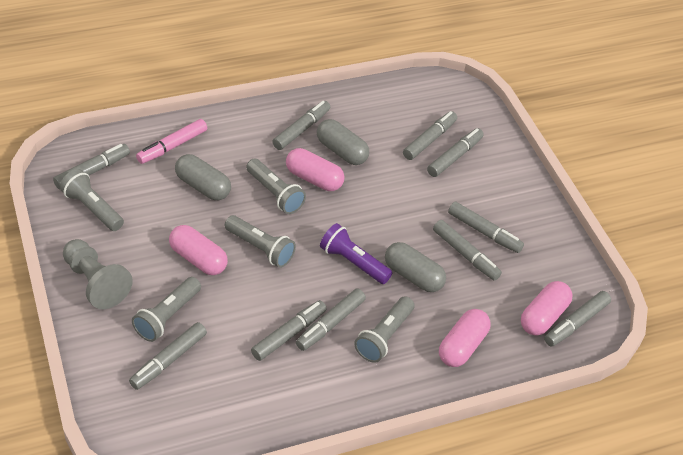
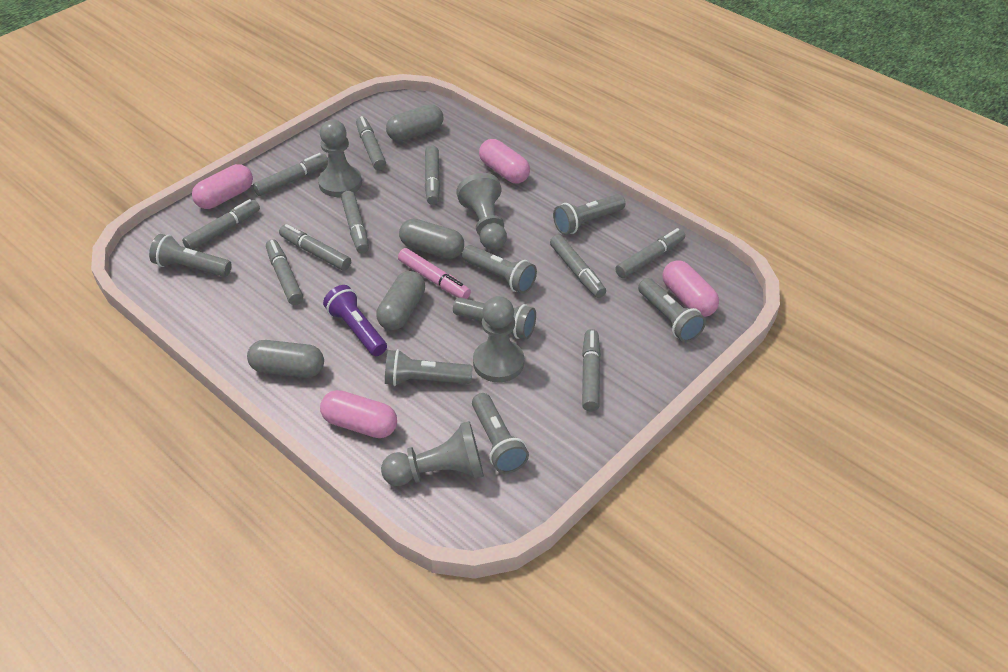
grey capsule: [175,154,231,200] [317,119,369,165] [385,242,446,292] = 3 -> [247,340,324,378] [376,271,425,330] [386,104,443,142] [399,219,464,259] = 4
grey flashlight: [60,169,124,231] [132,277,201,342] [225,215,296,268] [246,159,306,214] [354,296,415,363] = 5 -> [149,234,232,277] [385,349,473,386] [453,297,536,340] [462,245,537,294] [472,393,529,473] [553,194,625,235] [638,278,706,342] = 7
grey pawn: [63,239,133,309] = 1 -> [318,120,362,197] [381,421,484,486] [456,173,507,250] [473,296,524,382] = 4

